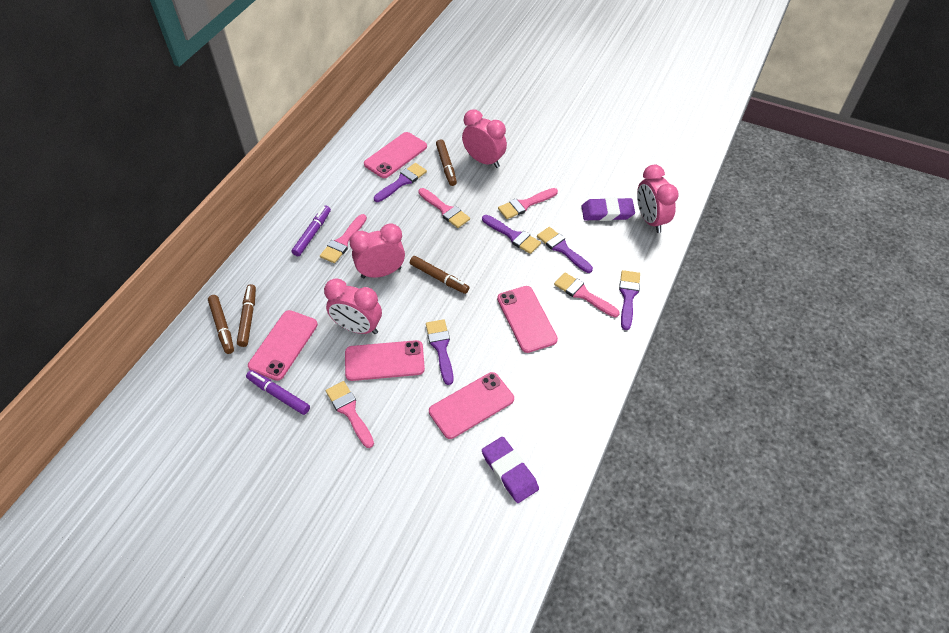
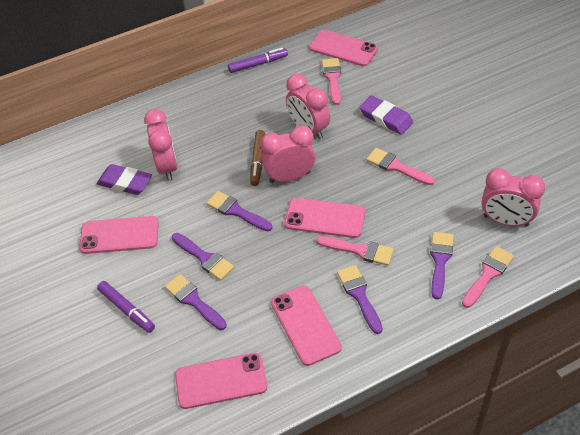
brown marker: [208,295,234,354] [237,284,256,347] [410,256,470,294] [436,139,457,186] = 4 -> [250,130,265,186] = 1
pink brush: [320,214,367,263] [326,381,374,448] [418,188,470,228] [498,188,558,219] [554,273,620,317] = 5 -> [316,236,394,266] [322,58,341,105] [366,148,435,185] [462,246,514,308] = 4

